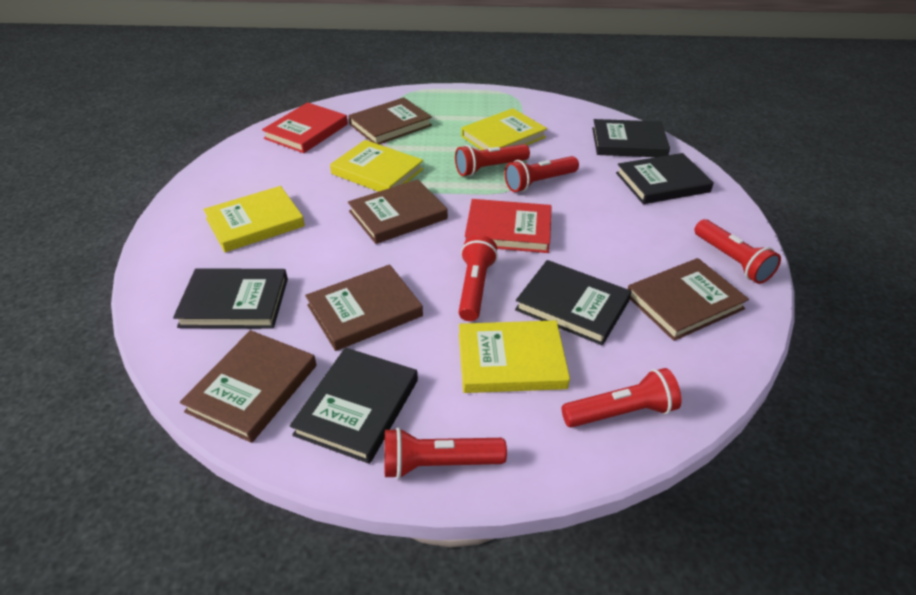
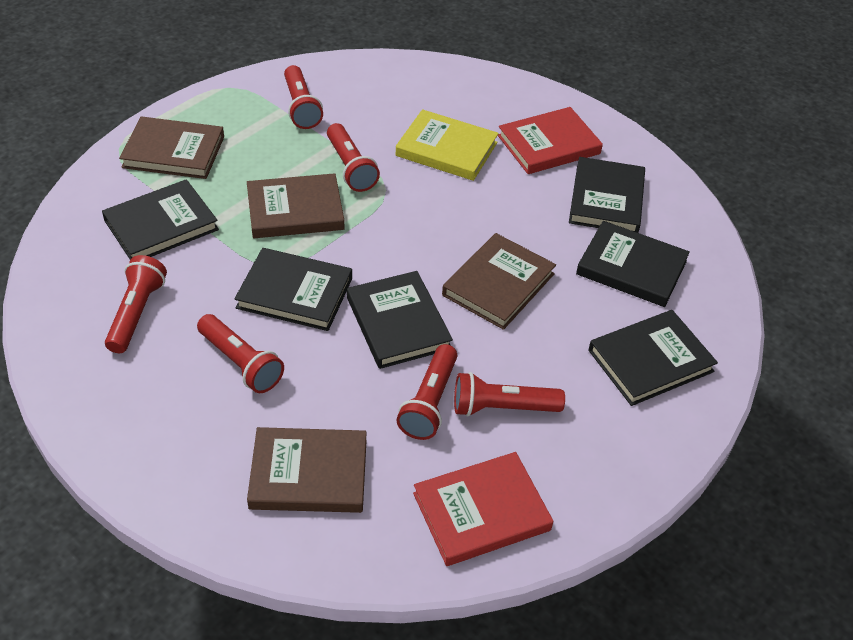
black book: [173,268,288,329] [290,347,418,464] [515,260,632,346] [592,119,670,157] [616,153,714,204] = 5 -> [102,179,219,260] [234,248,352,331] [347,271,453,369] [569,157,645,233] [576,221,690,307] [588,310,718,406] = 6
brown book: [180,330,316,443] [305,264,423,351] [348,97,432,144] [348,179,448,244] [628,258,749,341] = 5 -> [119,116,224,179] [247,173,345,238] [247,427,367,513] [442,233,556,330] = 4
yellow book: [203,186,305,252] [330,140,423,192] [459,320,570,393] [461,108,547,150] = 4 -> [396,109,499,181] = 1

